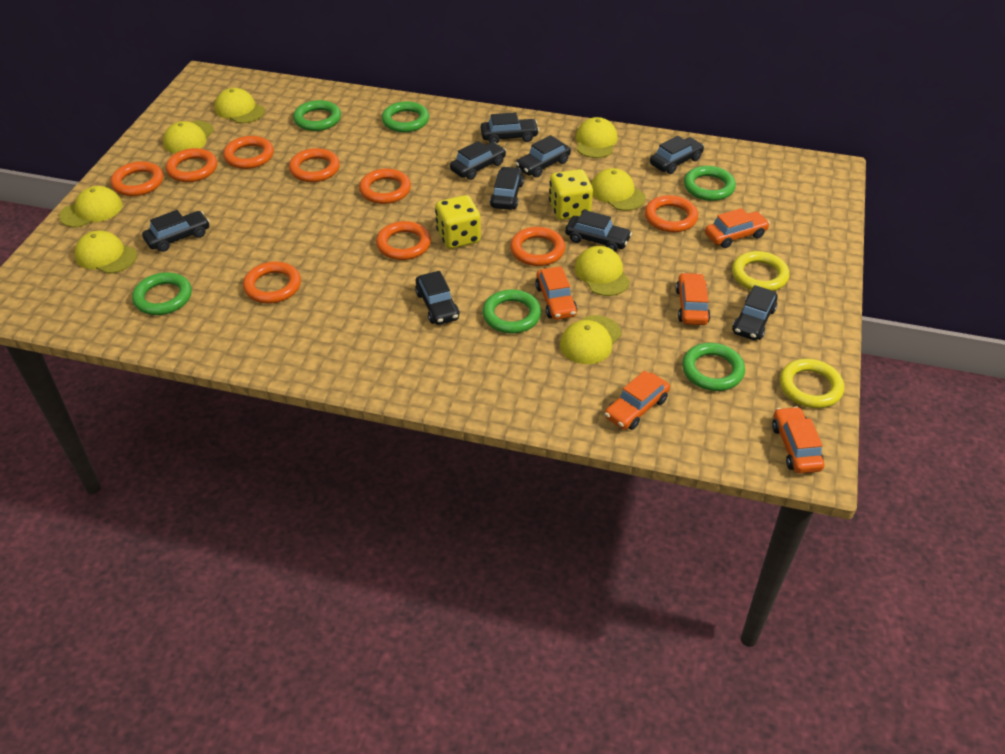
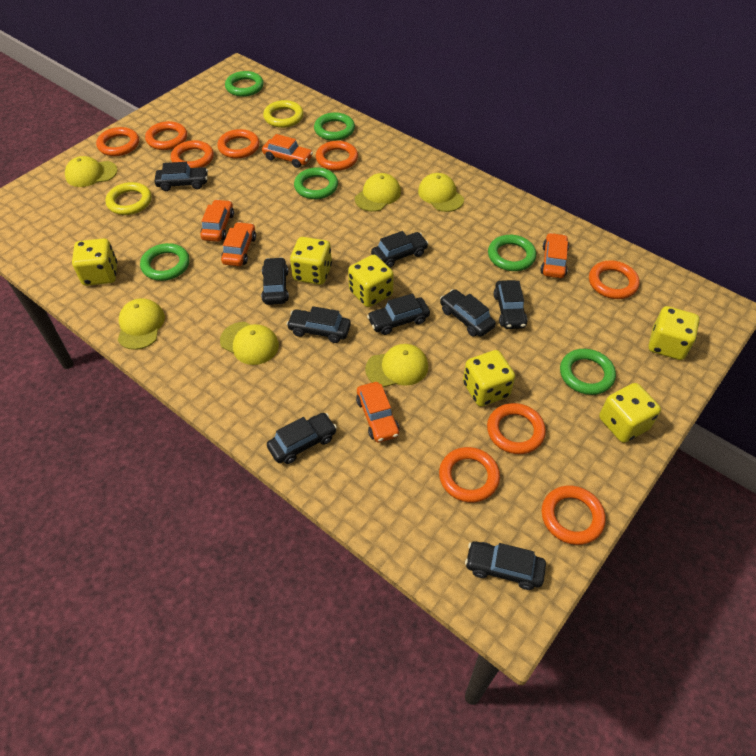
yellow cap: [59,186,122,228] [74,230,137,274] [163,121,214,154] [215,88,265,124] [560,315,622,364] [575,246,630,296] [576,117,618,158] [591,168,646,211] = 8 -> [65,156,118,187] [118,298,165,350] [220,322,279,365] [355,173,401,212] [365,344,428,387] [418,173,464,212] = 6
yellow dice: [435,195,481,249] [549,169,593,220] = 2 -> [72,238,117,286] [290,237,332,285] [348,255,394,307] [463,350,515,407] [599,383,661,443] [649,306,699,360] = 6

